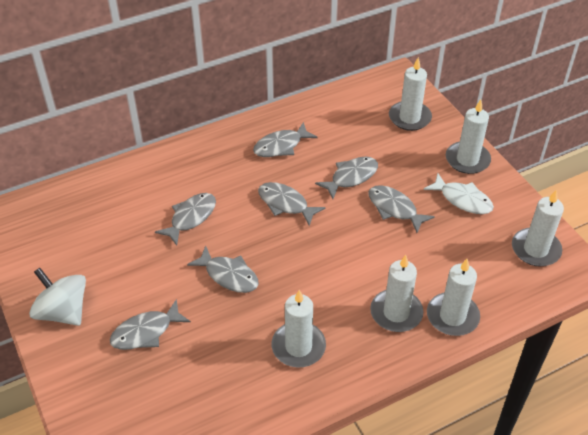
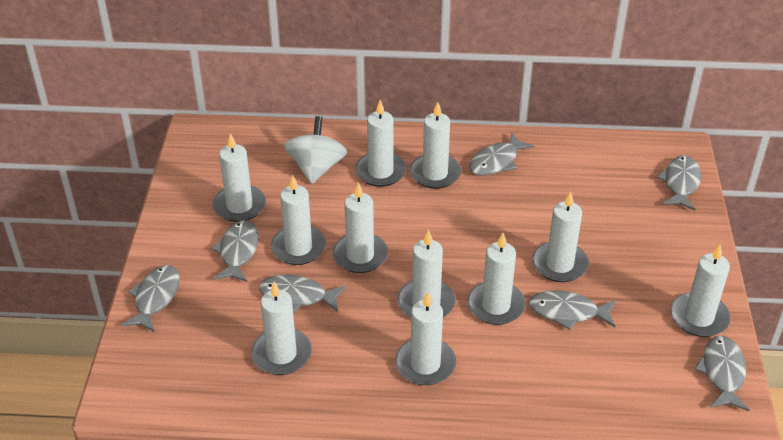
white candle: [271,290,326,368] [370,255,424,332] [389,57,432,131] [427,259,480,336] [446,100,491,174] [512,190,564,266] = 6 -> [212,133,266,222] [251,281,312,375] [271,175,326,265] [332,182,388,273] [355,100,406,187] [395,291,456,385] [397,230,455,318] [410,102,461,189] [467,233,526,325] [532,191,589,282] [670,245,730,337] = 11
white fish: [423,173,494,214] = 1 -> none = 0

